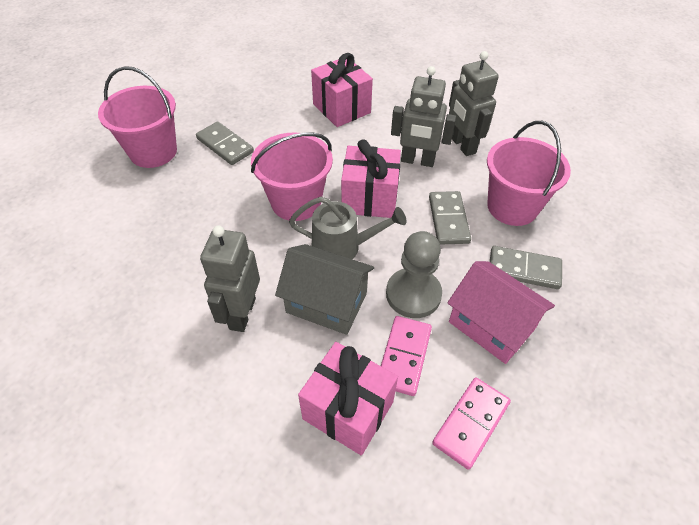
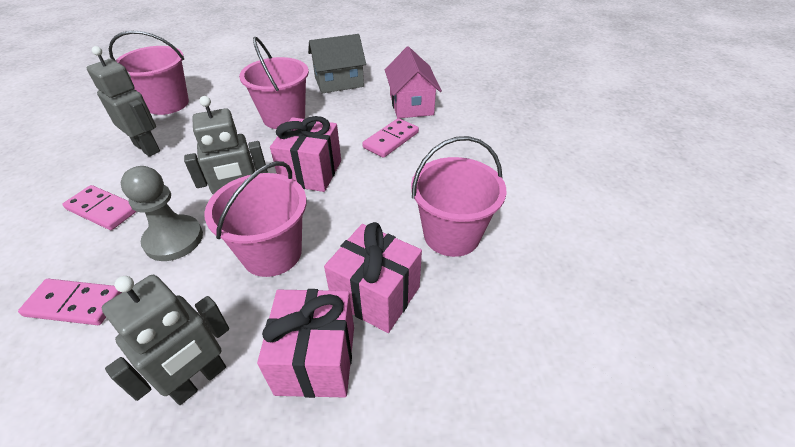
grey domino: [196,122,254,165] [429,191,471,245] [490,246,562,289] = 3 -> none = 0
grey watering can: [289,197,406,259] = 1 -> none = 0
pink bucket: [98,66,177,168] [251,132,333,221] [487,121,571,226] = 3 -> [109,31,189,115] [204,161,307,277] [239,37,309,129] [411,136,506,257] = 4
pink domino: [381,316,432,396] [432,377,511,470] = 2 -> [18,279,122,325] [62,185,137,230] [362,118,419,158] = 3

